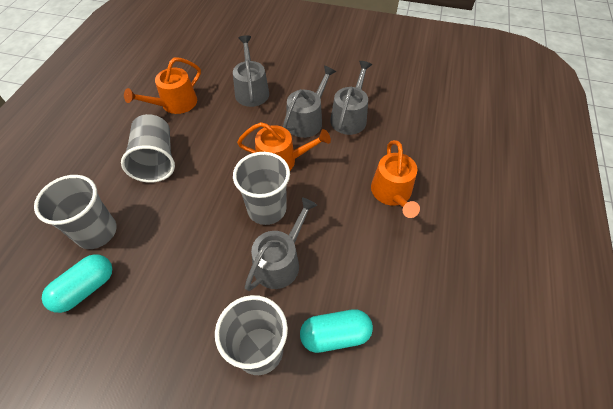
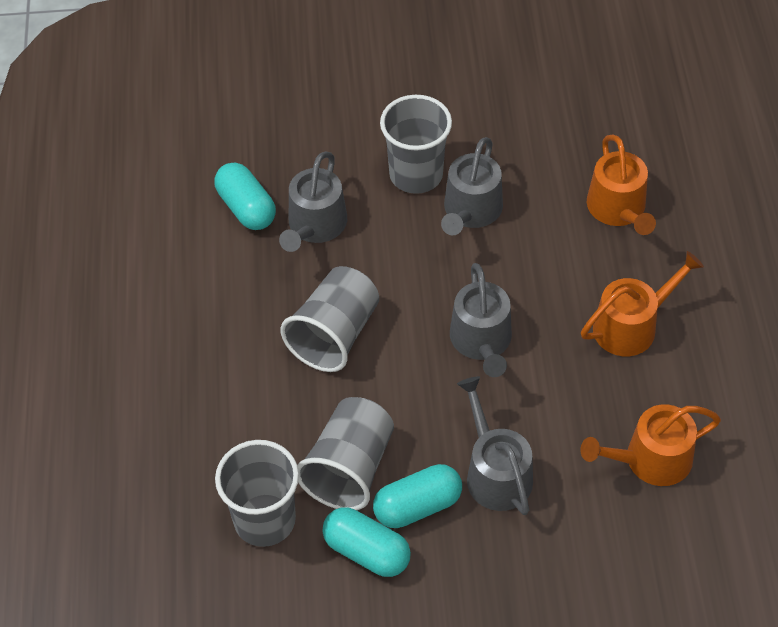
turquoise capsule: [42,254,112,313] [300,309,373,353] = 2 -> [214,162,276,230] [322,507,411,577] [373,464,462,528] = 3

